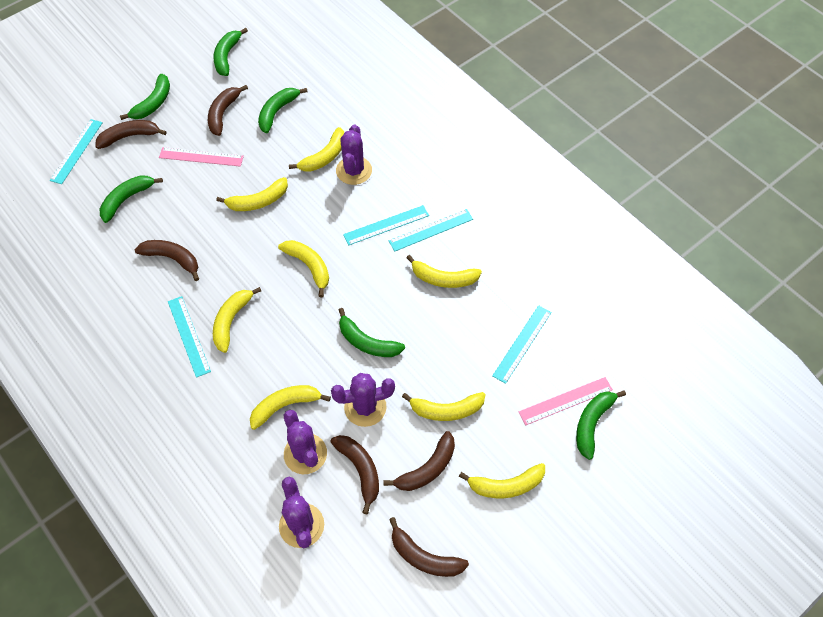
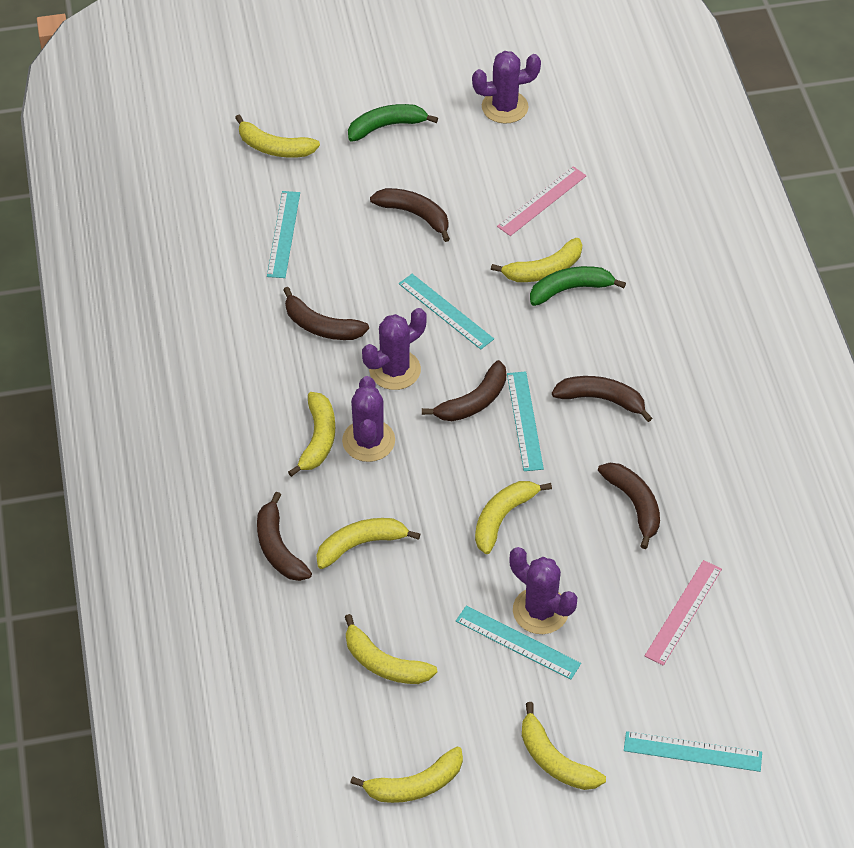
green banana: [100,175,163,223] [120,73,170,120] [213,28,248,76] [258,88,308,133] [339,308,405,357] [576,390,626,460] = 6 -> [348,104,438,142] [530,266,626,306] = 2

